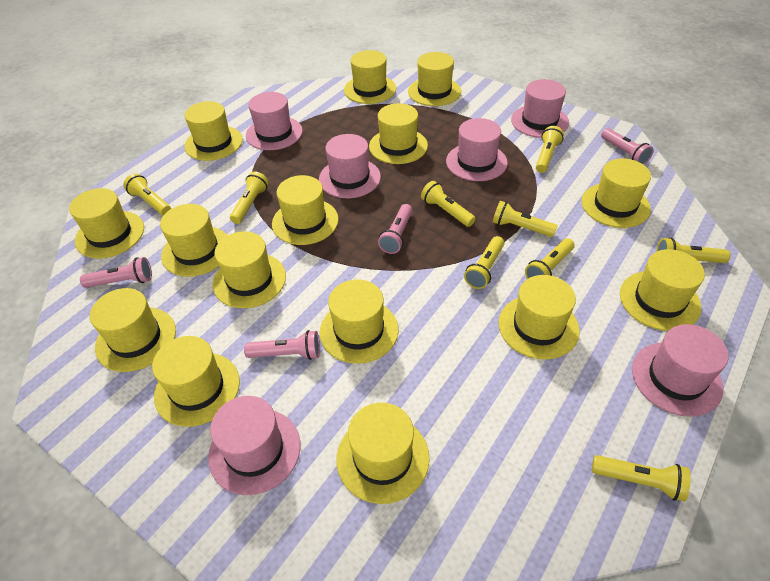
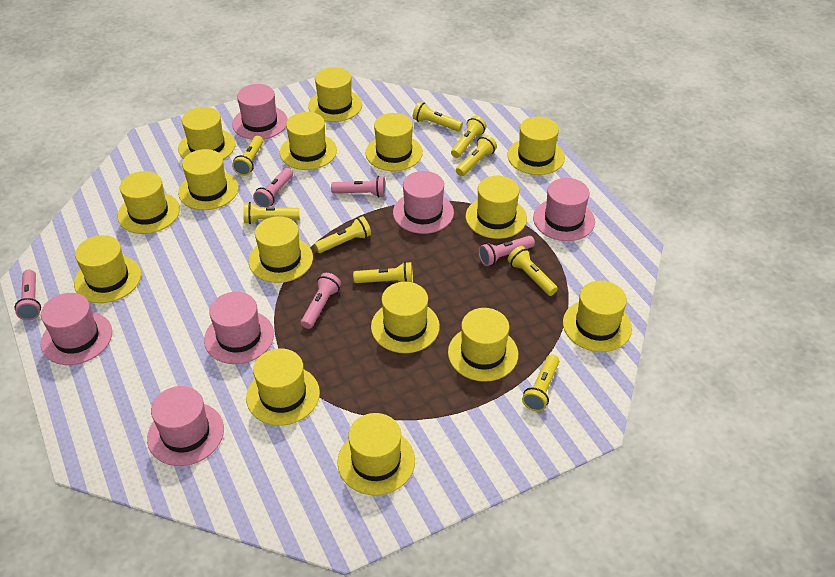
pink flashlight: [80,257,152,288] [244,330,320,360] [378,204,413,254] [601,128,654,165] = 4 -> [15,270,41,320] [253,168,293,207] [301,273,341,329] [331,176,386,197] [478,236,535,266] = 5

